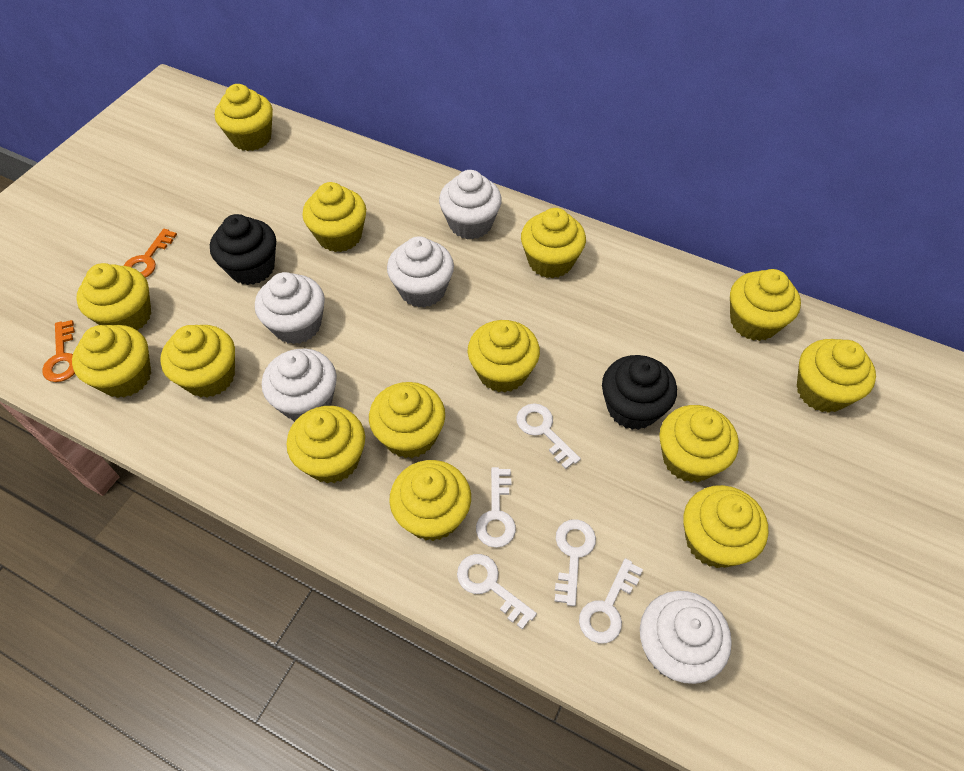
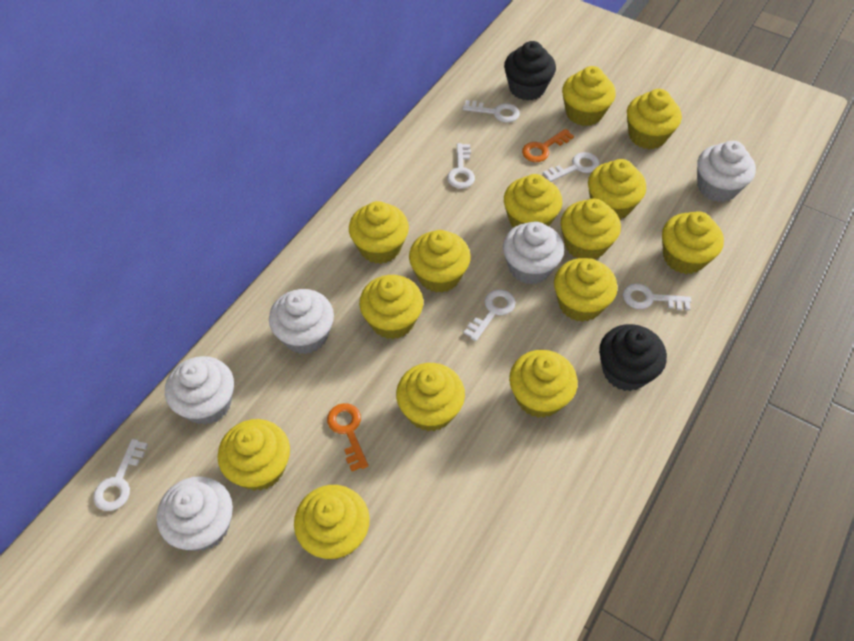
white key: [457,554,537,629] [476,467,516,548] [516,403,581,469] [554,519,596,606] [579,558,643,643] = 5 -> [93,439,148,511] [447,143,475,189] [463,100,520,123] [463,289,516,341] [543,152,600,182] [623,283,691,311] = 6

